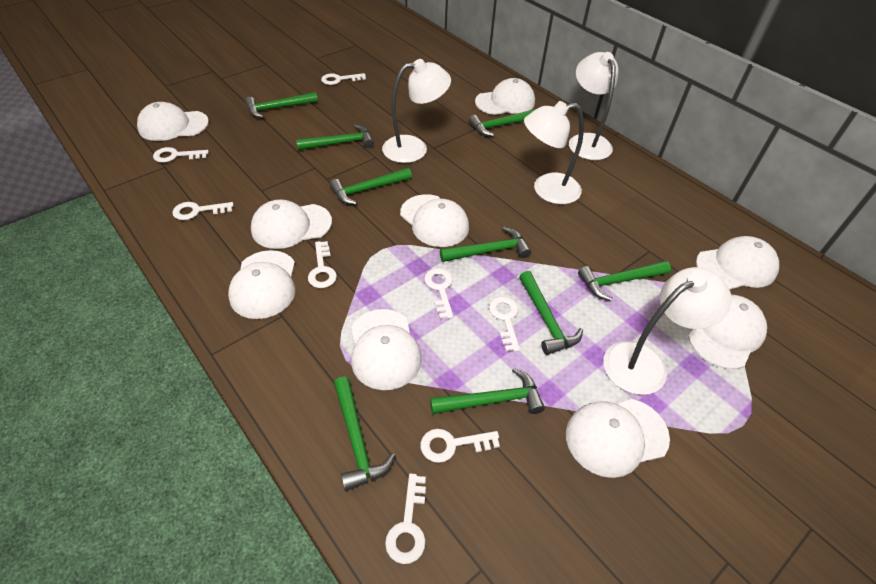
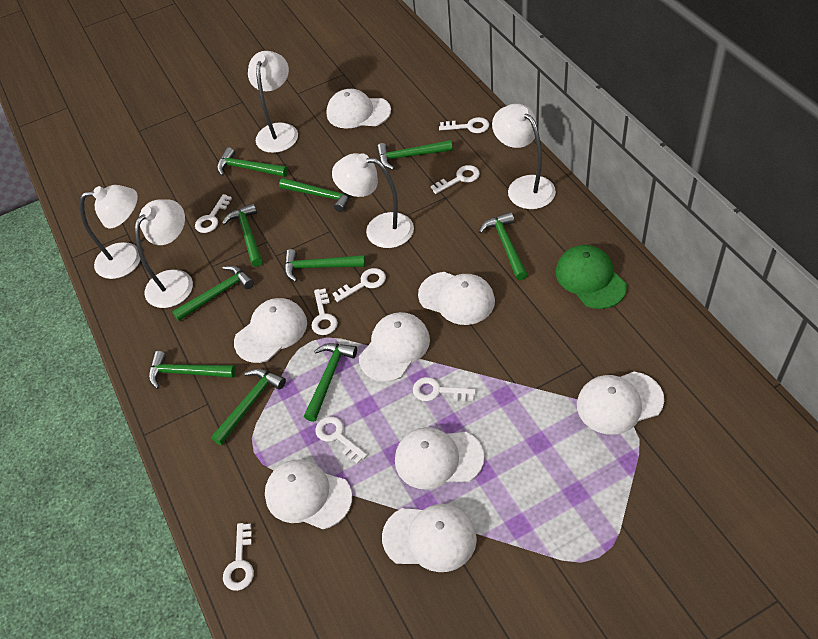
green cap: none = 0 -> [556,245,627,309] = 1
green hammer: [245,92,318,118] [296,124,374,150] [330,168,412,205] [334,377,395,491] [430,368,545,414] [440,227,531,262] [469,109,536,136] [519,271,583,355] [578,261,671,301] = 9 -> [149,351,236,389] [172,265,254,321] [211,369,286,445] [217,147,288,177] [222,203,263,267] [279,178,351,212] [284,249,365,282] [304,343,357,422] [377,140,453,170] [479,212,528,280] = 10
white cap: [137,102,209,141] [228,250,295,319] [251,199,332,249] [351,309,422,390] [400,194,469,247] [475,78,535,115] [566,399,670,478] [688,295,767,369] [696,236,779,290] = 9 -> [234,298,307,363] [265,459,352,529] [327,89,391,129] [359,312,430,382] [382,504,477,572] [395,427,484,490] [418,272,495,325] [577,372,664,435] = 8
white lamp: [382,59,451,163] [524,101,584,204] [569,52,619,160] [603,267,732,395] = 4 -> [79,185,140,279] [135,199,193,308] [248,51,298,153] [332,153,414,248] [492,104,556,209] = 5

